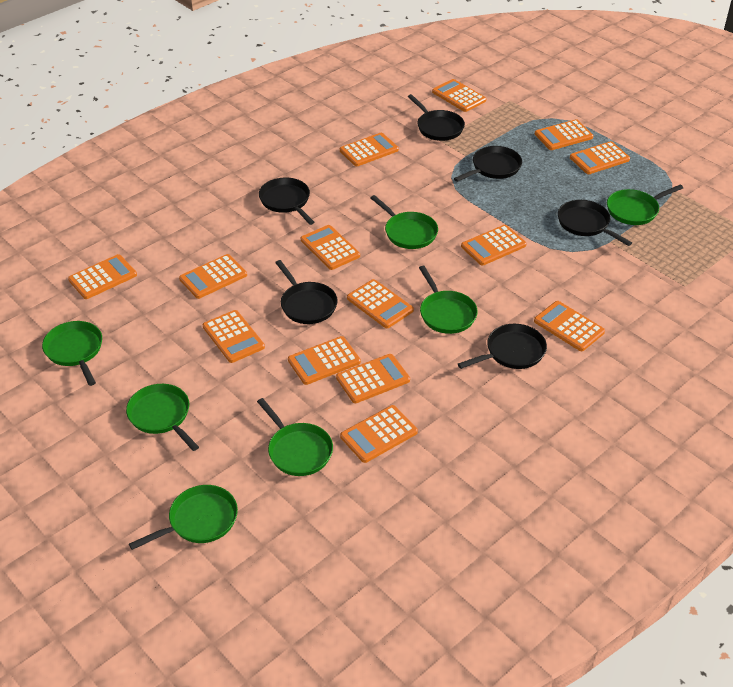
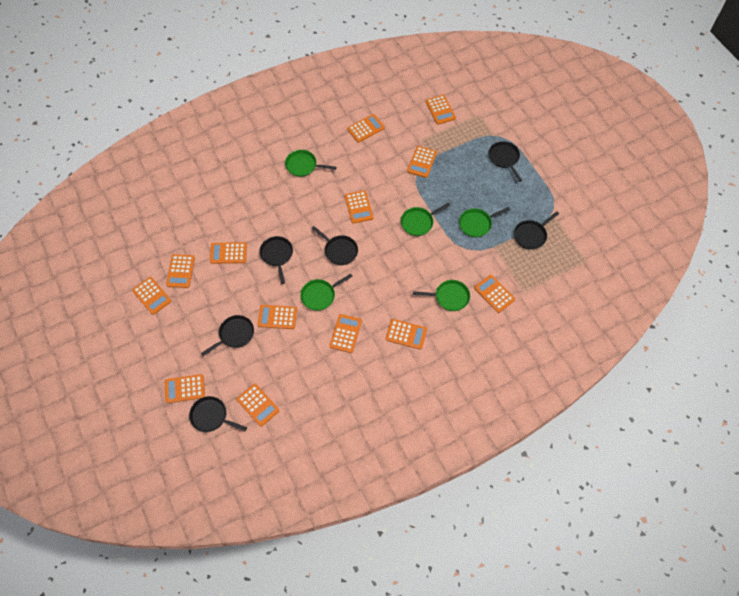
green pan: [42,321,102,386] [126,384,199,451] [129,485,238,550] [257,398,333,476] [371,195,438,249] [419,266,478,334] [607,184,683,225] = 7 -> [285,150,337,177] [300,274,353,311] [401,203,450,236] [413,280,470,311] [459,207,510,237] = 5
orange calculator: [68,254,137,299] [179,254,247,299] [203,310,265,363] [288,336,361,385] [301,225,360,270] [336,354,410,403] [340,132,399,166] [340,405,418,463] [347,279,414,328] [432,79,486,112] [461,225,526,266] [534,301,605,351] [535,119,593,150] [570,141,630,174] = 14 -> [132,277,171,315] [165,374,205,403] [166,254,195,288] [210,242,247,264] [237,384,279,427] [258,305,297,329] [330,314,362,353] [345,190,373,224] [347,114,385,143] [386,319,427,350] [407,146,437,178] [426,95,456,125] [474,275,515,313] = 13

